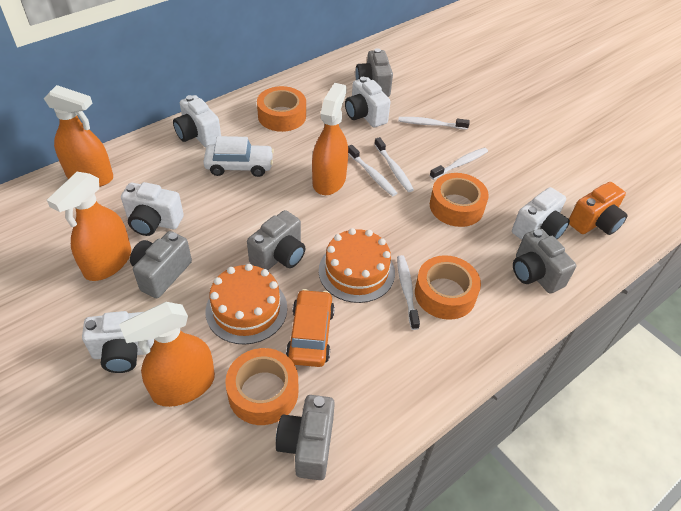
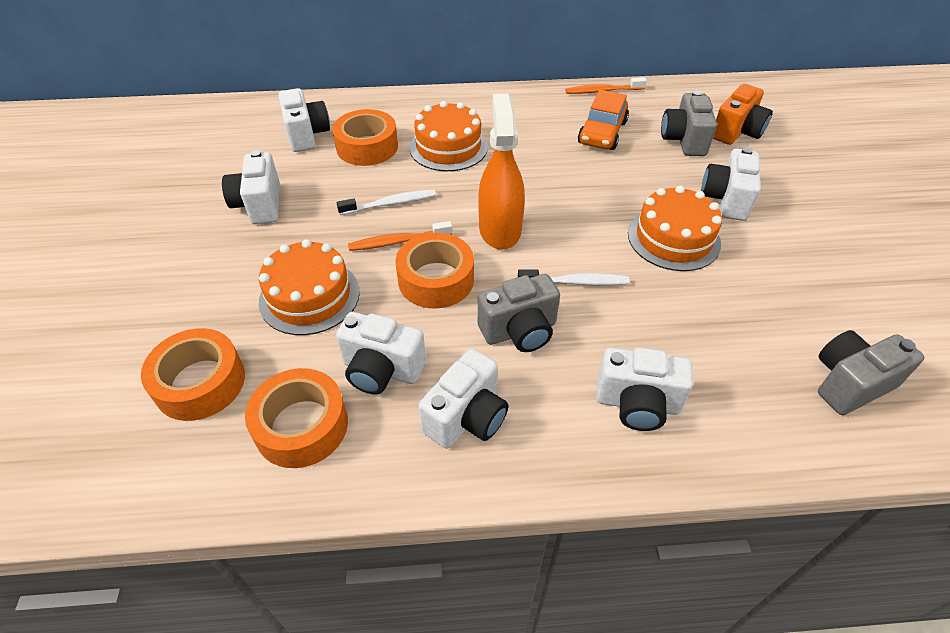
grey camera: [130,231,192,298] [247,210,306,270] [276,395,335,480] [355,48,393,97] [513,228,577,293] = 5 -> [478,274,560,352] [661,90,717,156] [818,330,924,415] = 3
orange cake: [205,264,287,344] [319,228,395,303] = 2 -> [259,239,360,335] [409,101,488,171] [628,186,722,271] = 3
orange spray bottle: [44,85,113,187] [47,172,131,281] [119,302,215,407] [312,83,348,195] = 4 -> [478,93,525,250] = 1
orange toothbrush: none = 0 -> [348,221,453,251] [565,77,647,94] = 2
white camera: [82,311,154,373] [121,182,184,236] [173,95,221,147] [345,77,391,127] [512,187,570,240] = 5 -> [222,150,280,224] [279,88,330,152] [336,312,426,394] [418,349,508,449] [596,347,693,431] [701,147,761,221] = 6
white car: [203,136,274,177] = 1 -> none = 0
white toothbrush: [348,145,397,196] [374,137,414,192] [397,255,420,330] [398,117,470,130] [429,148,488,180] = 5 -> [337,189,436,215] [518,269,630,285] = 2

